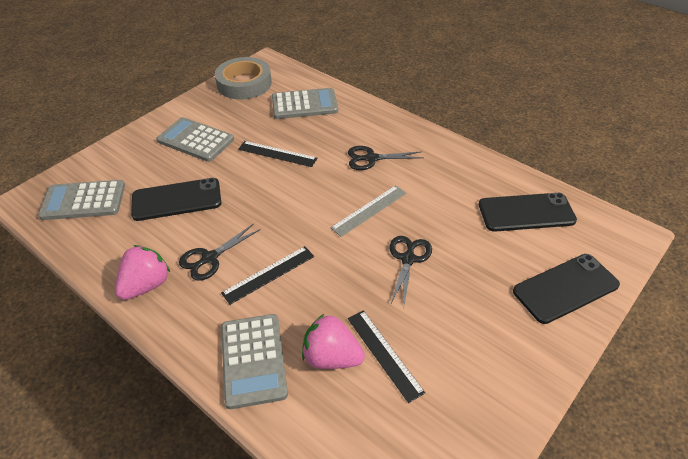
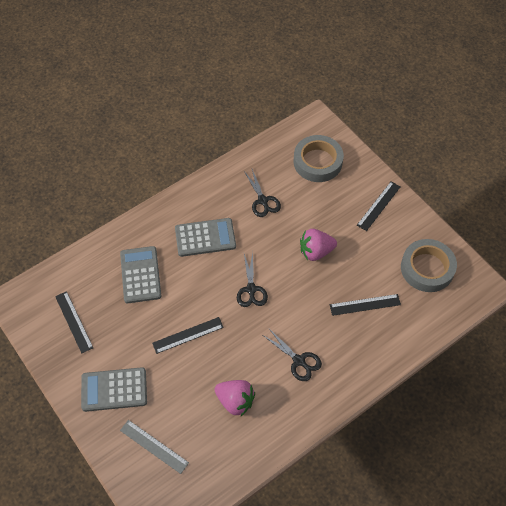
black phone: [131,178,221,221] [479,193,577,232] [513,254,620,324] = 3 -> none = 0
black ruler: [221,246,314,305] [238,141,317,167] [348,310,425,403] = 3 -> [55,291,93,353] [152,317,224,354] [330,294,401,316] [357,181,400,231] = 4
grey calculator: [38,180,125,220] [156,117,234,162] [221,314,288,409] [272,88,338,119] = 4 -> [81,367,147,412] [120,246,161,303] [175,218,236,257] = 3
grey tape: [215,57,272,99] = 1 -> [294,135,344,182] [401,239,457,292] = 2

